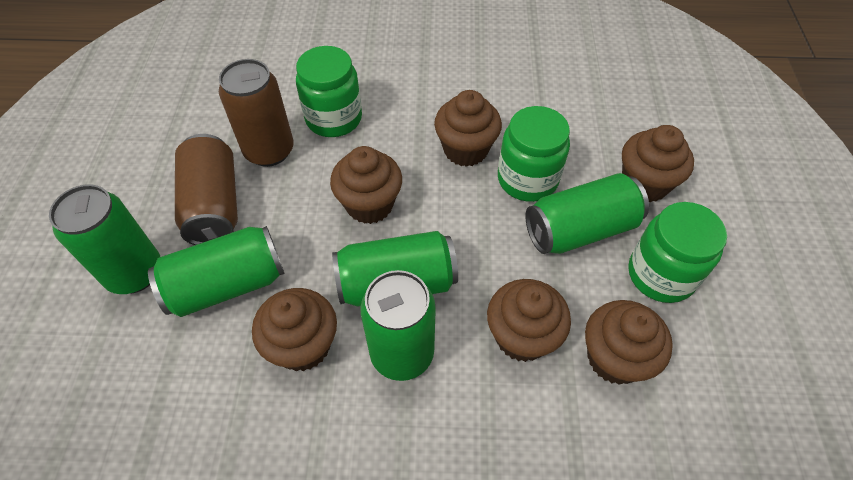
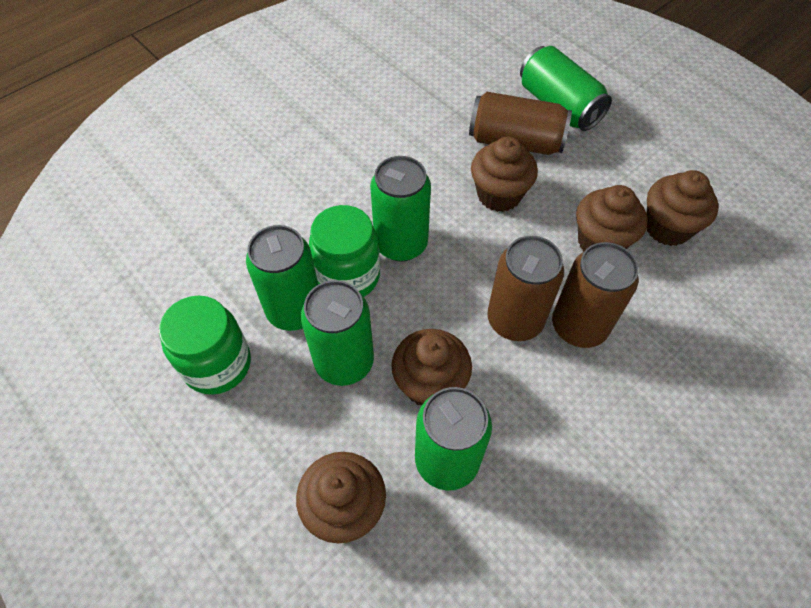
brown can: [175,134,238,245] [219,59,294,167] = 2 -> [469,92,572,155] [487,236,564,341] [552,242,639,348] = 3
brown cupcake: [252,288,337,371] [330,146,402,224] [434,90,502,167] [487,279,571,362] [585,300,673,385] [622,125,694,202] = 6 -> [296,452,386,543] [391,329,472,406] [471,137,538,212] [576,185,648,252] [646,170,719,246] = 5
green jar: [296,46,362,137] [498,106,570,202] [628,202,727,303] = 3 -> [159,296,251,395] [309,205,380,297] = 2

